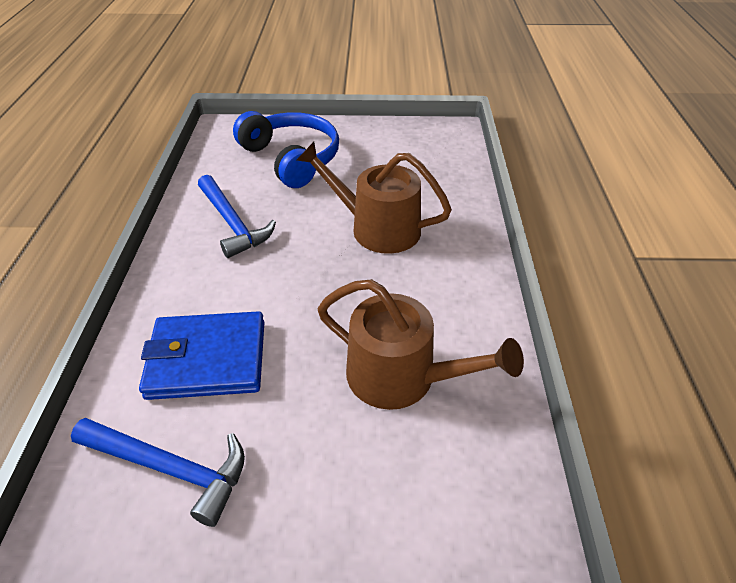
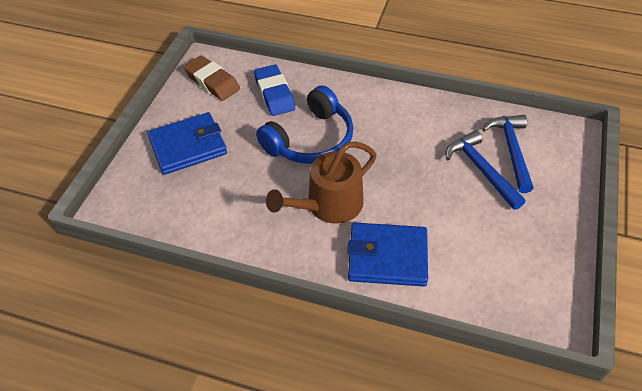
blue eraser: none = 0 -> [254,64,295,116] = 1
blue wallet: [139,311,265,400] = 1 -> [147,112,227,175] [347,223,428,287] = 2
brown eraser: none = 0 -> [184,55,240,101] = 1
brown watering can: [296,142,452,254] [318,279,524,410] = 2 -> [266,142,377,224] = 1

